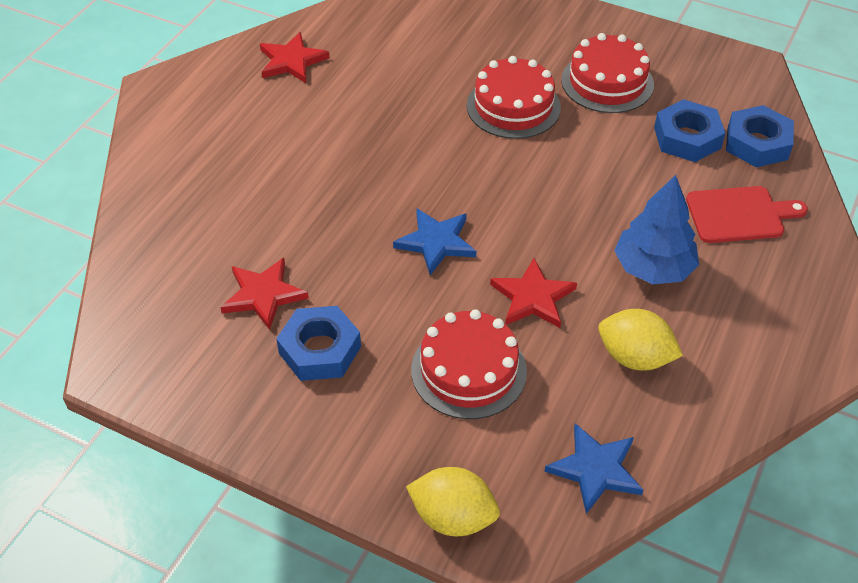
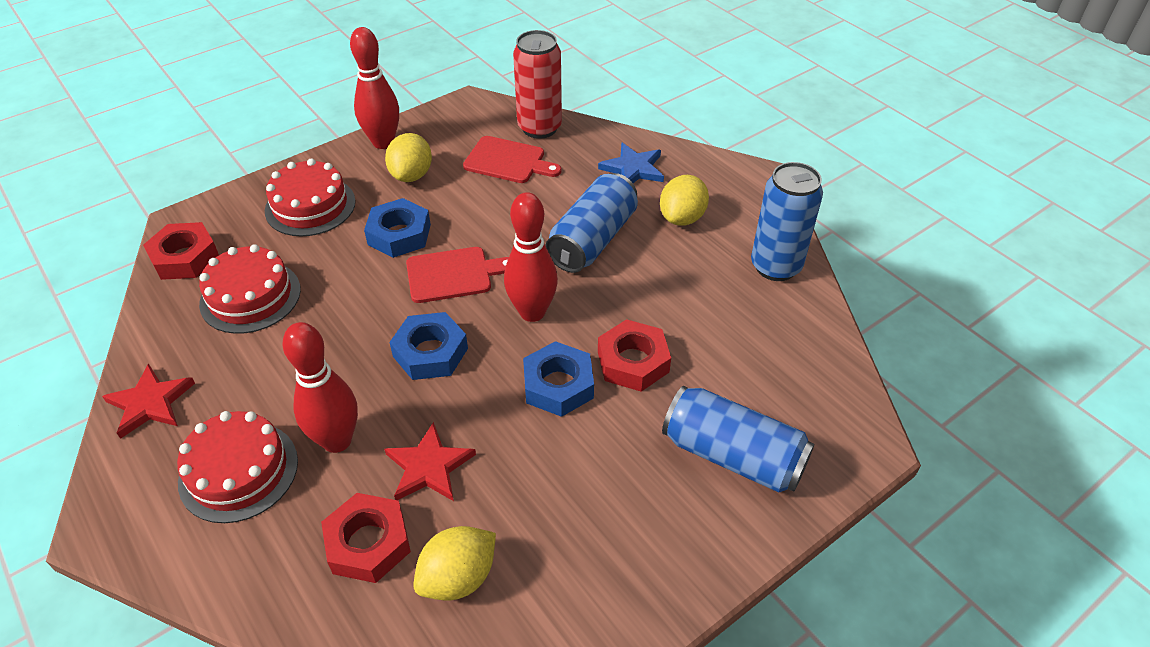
blue can: none = 0 -> [545,173,638,273] [662,386,814,493] [751,162,823,281] = 3
blue star: [393,208,476,275] [544,423,643,514] = 2 -> [598,142,664,183] = 1
blue tree: [614,175,699,284] = 1 -> none = 0
red bowling pin: none = 0 -> [282,322,358,453] [350,27,399,149] [504,192,558,322] = 3
red can: none = 0 -> [513,30,562,139] = 1
red cutting board: [686,186,808,243] = 1 -> [406,247,509,303] [463,136,562,183] = 2
red nut: none = 0 -> [143,222,219,280] [321,493,411,583] [598,319,671,392] = 3
red star: [220,258,309,330] [260,32,329,83] [490,258,577,328] = 3 -> [102,364,195,439] [384,422,476,501] = 2
yellow lemon: [406,467,500,536] [598,309,683,371] = 2 -> [385,133,432,182] [413,526,496,600] [660,175,709,226] = 3

